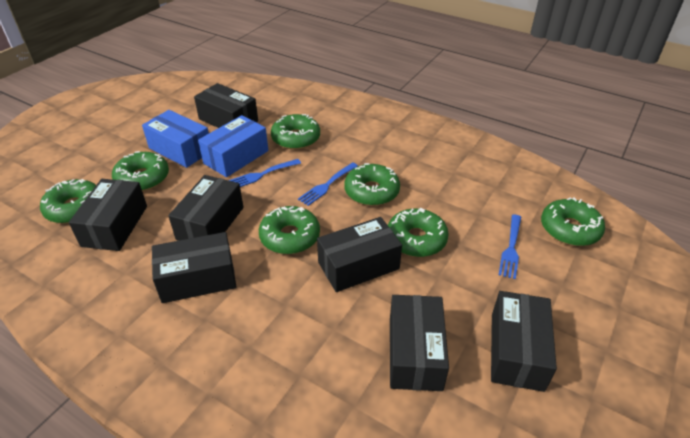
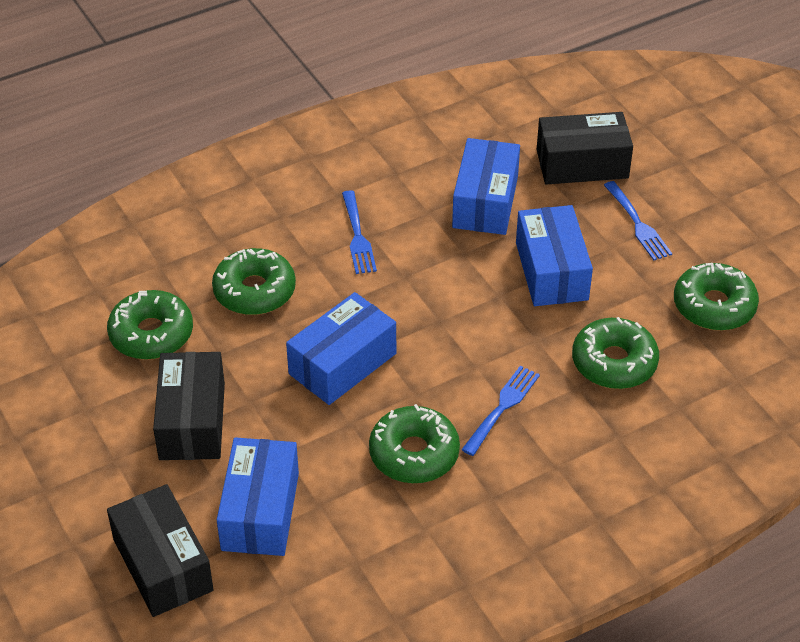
black box: [69,179,147,251] [152,232,236,303] [168,175,244,241] [194,83,258,128] [317,217,402,292] [390,295,449,391] [491,291,557,392] = 7 -> [107,484,214,617] [153,352,225,460] [537,112,633,185] = 3
blue box: [142,110,209,168] [198,115,268,177] = 2 -> [217,437,299,556] [286,292,396,405] [452,138,520,235] [516,205,593,306] = 4
green donut: [40,179,96,224] [112,151,169,191] [259,206,320,254] [271,114,320,150] [344,163,400,206] [388,208,449,257] [541,197,605,246] = 7 -> [107,290,193,360] [212,248,296,315] [369,404,460,483] [572,317,659,389] [674,263,759,331] = 5

